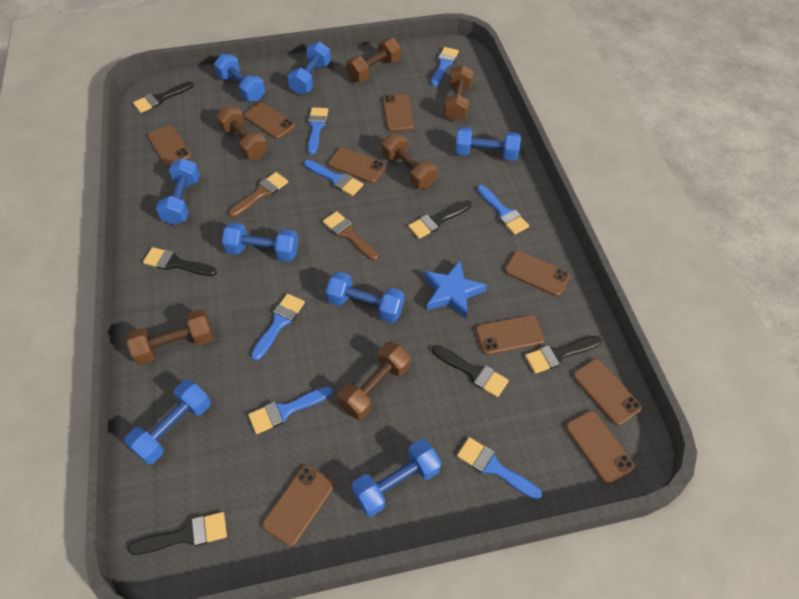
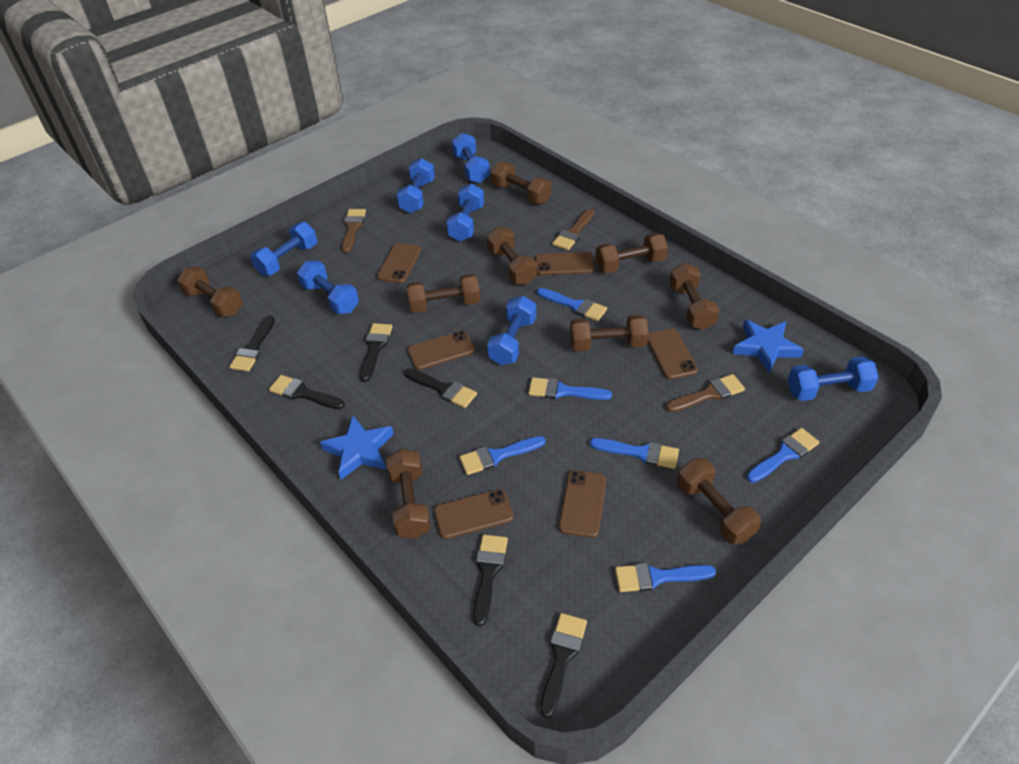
blue brush: [248,386,333,434] [251,294,305,361] [304,160,363,196] [308,107,328,155] [431,47,459,87] [457,437,542,500] [477,185,529,235] = 7 -> [459,436,545,475] [528,377,612,400] [537,288,607,321] [590,438,679,469] [615,563,716,592] [747,428,819,483] = 6
blue dumbbell: [124,380,211,465] [156,158,200,225] [214,54,265,101] [222,222,298,262] [288,42,331,95] [326,272,404,323] [351,439,441,516] [455,127,521,161] = 8 -> [250,222,317,276] [297,261,359,314] [397,158,435,213] [446,184,484,241] [452,133,490,183] [487,296,536,365] [788,356,879,401] = 7
blue star: [424,261,487,319] = 1 -> [320,416,393,480] [733,319,804,373] = 2
brown brush: [229,172,288,217] [323,211,378,261] = 2 -> [342,209,366,253] [552,209,594,250] [666,374,745,412] = 3
brown dumbbell: [126,309,213,365] [216,106,268,159] [337,342,410,420] [346,38,401,82] [382,133,437,189] [444,65,474,121] = 6 -> [177,266,243,317] [386,449,431,539] [407,274,481,313] [487,227,537,285] [491,161,551,204] [570,315,649,352] [596,233,668,273] [669,263,720,330] [677,458,761,545] = 9
brown phone: [148,126,191,167] [244,103,295,139] [262,465,334,546] [328,148,386,183] [383,94,414,131] [475,315,545,355] [505,251,570,296] [565,410,635,485] [573,359,642,426] = 9 -> [377,243,421,283] [408,331,475,370] [434,489,514,539] [535,252,594,275] [559,470,606,538] [648,329,698,380] = 6

